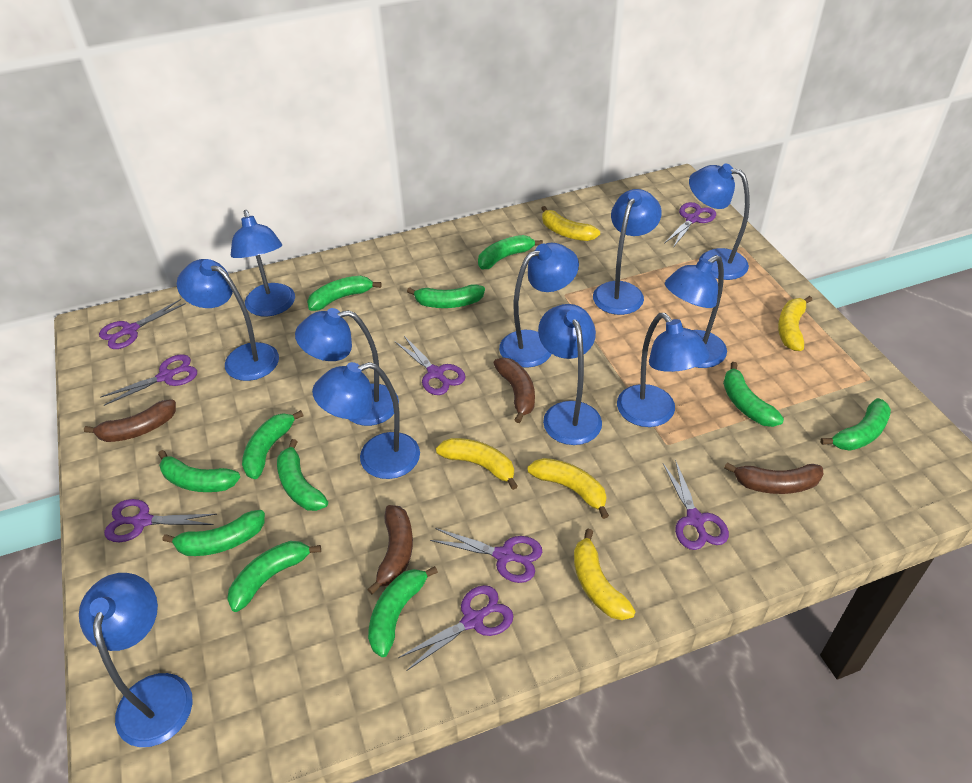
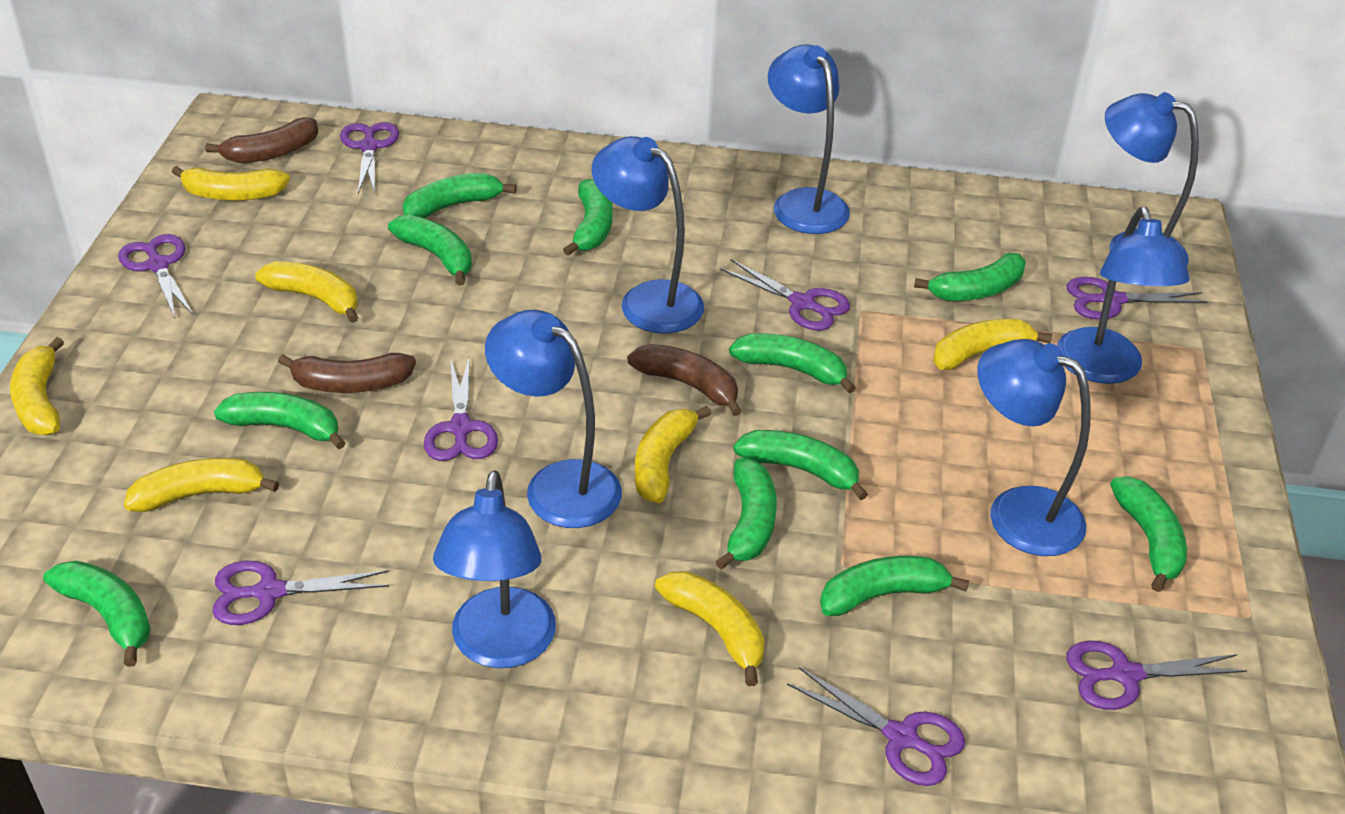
blue lamp: [79,573,193,747] [177,259,279,381] [231,210,295,316] [295,308,399,426] [312,362,420,479] [499,243,579,368] [538,304,602,445] [593,189,662,315] [617,313,710,427] [665,255,727,368] [689,163,750,280] = 11 -> [433,470,556,668] [485,310,622,528] [592,136,704,334] [768,44,850,234] [977,339,1091,556] [1057,207,1190,384] [1105,92,1199,266] = 7
brown banana: [84,399,176,442] [367,505,413,594] [493,358,535,423] [724,462,823,494] = 4 -> [205,118,318,163] [278,353,416,393] [627,344,742,416] = 3
yellow banana: [436,438,518,490] [527,458,609,519] [541,206,600,241] [574,529,636,620] [778,296,812,351] = 5 -> [10,337,64,435] [124,458,279,512] [172,166,290,201] [255,261,358,323] [635,406,711,503] [655,571,765,686] [933,319,1052,370] = 7

